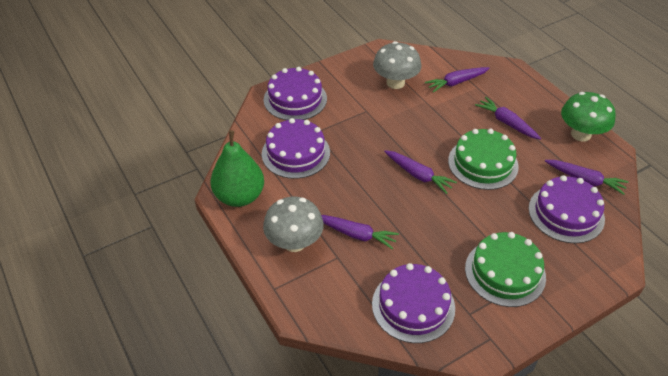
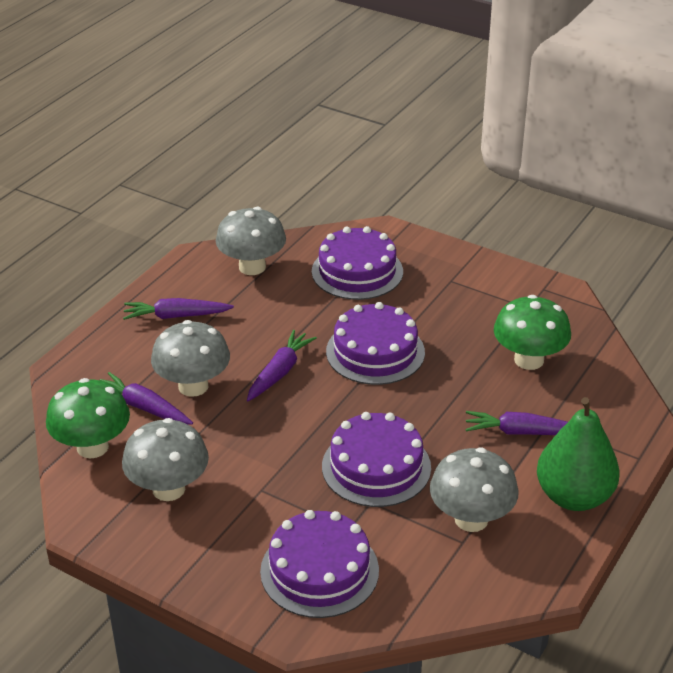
green cake: [448,129,519,190] [465,232,546,307] = 2 -> none = 0
green mushroom: [561,92,616,142] = 1 -> [46,378,130,459] [494,295,571,370] = 2
grey mushroom: [263,197,324,252] [373,41,421,89] = 2 -> [122,418,209,501] [151,320,230,397] [216,207,286,275] [430,448,518,532] = 4
purple carrot: [321,215,399,250] [384,150,457,194] [425,67,490,93] [475,97,541,140] [545,160,628,195] = 5 -> [100,372,193,425] [123,298,234,320] [247,330,317,401] [465,411,568,435] = 4

